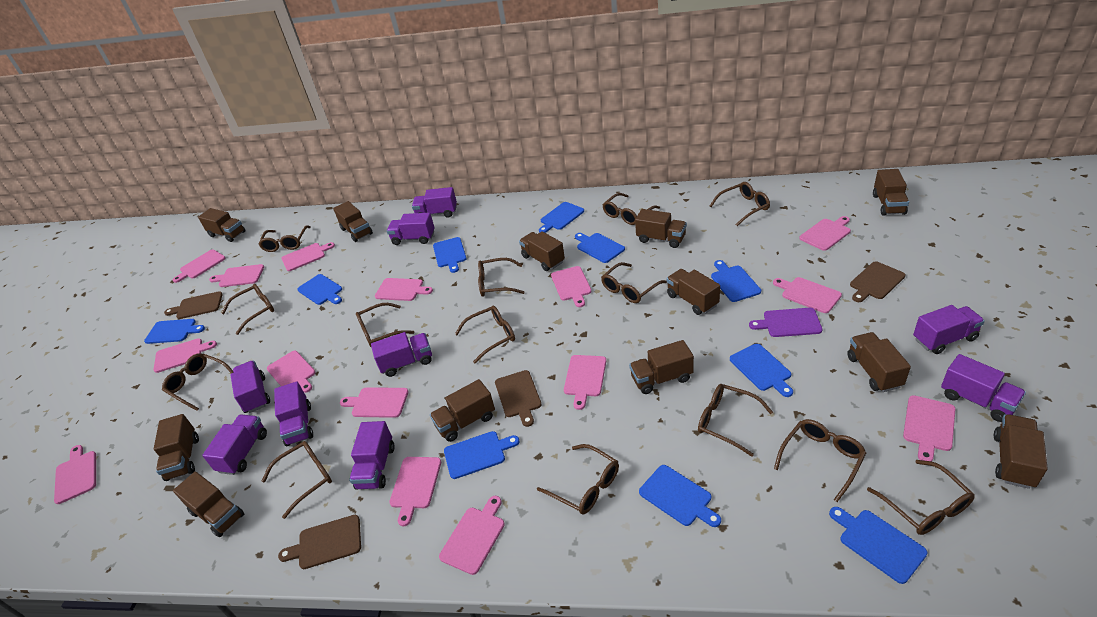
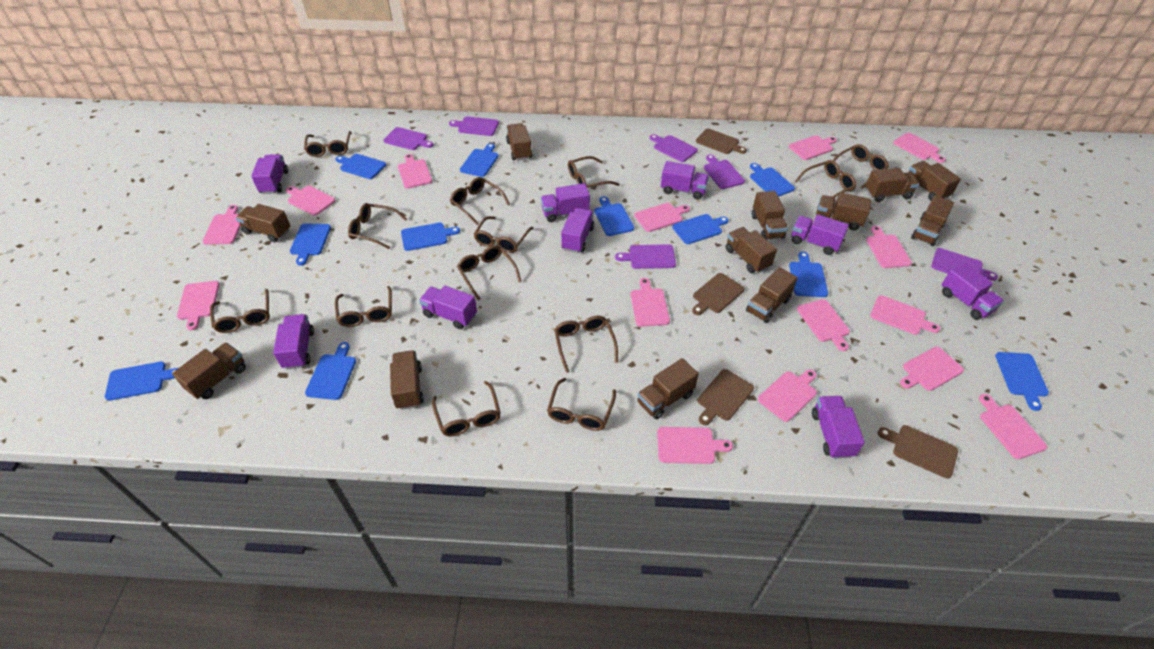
blue cutting board: [144,319,205,344] [297,274,342,305] [433,237,467,273] [444,431,520,479] [539,202,584,233] [575,233,625,263] [639,465,721,527] [711,260,761,302] [730,344,793,397] [829,507,928,584] = 10 -> [105,361,178,401] [290,223,331,266] [305,342,356,400] [335,154,386,179] [401,223,460,251] [460,143,498,177] [594,197,634,236] [672,214,729,244] [750,163,795,197] [789,252,828,297] [995,352,1049,411] = 11
brown glasses: [162,353,233,411] [222,284,274,335] [258,225,311,252] [262,441,332,519] [356,303,414,347] [455,306,515,363] [478,258,525,297] [537,444,619,515] [601,262,667,303] [602,193,660,225] [698,384,773,457] [710,182,770,226] [774,419,866,502] [867,460,975,535] = 14 -> [210,289,270,333] [304,131,351,157] [335,286,392,327] [348,203,407,249] [432,381,501,437] [450,177,510,226] [457,245,521,300] [474,216,533,253] [547,378,616,431] [554,316,618,373] [568,156,620,188] [795,160,856,198] [833,144,889,189] = 13
purple cutting board: [749,308,822,337] = 1 -> [383,127,433,150] [449,117,499,136] [615,244,676,269] [650,134,698,162] [704,154,745,189] [931,248,998,281] = 6

